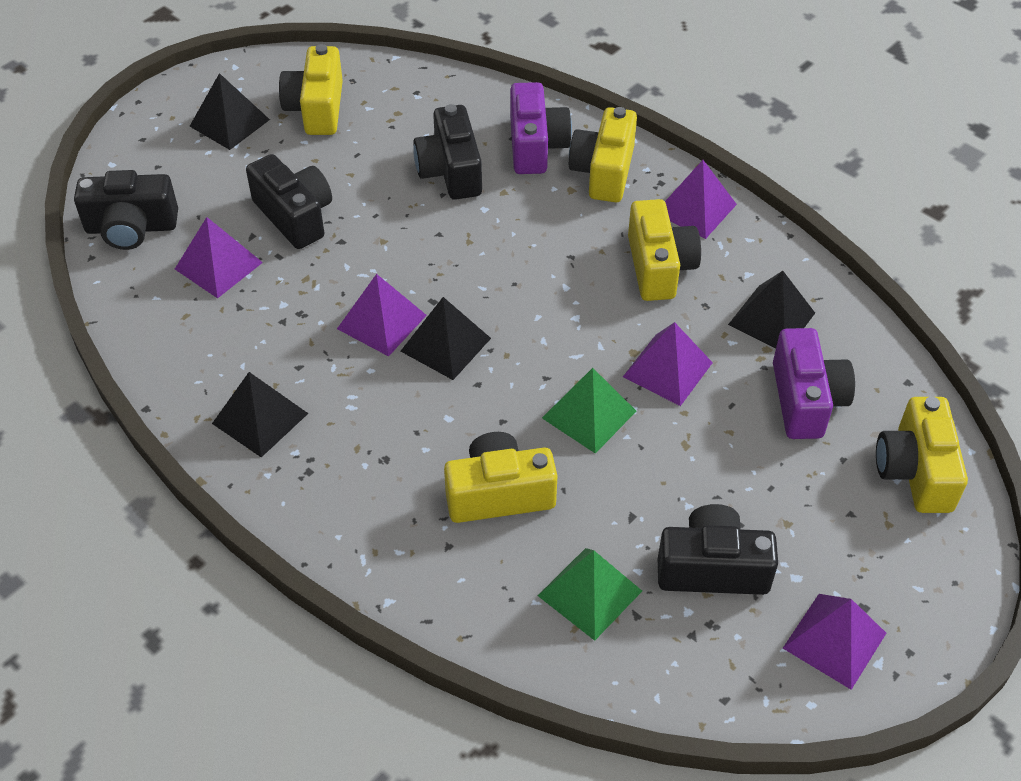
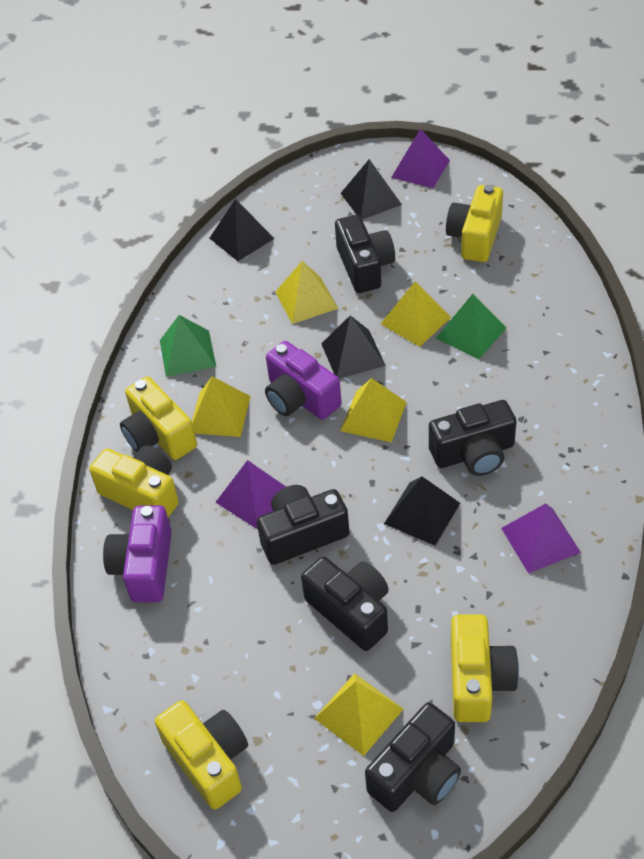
black camera: [74,170,178,250] [246,154,332,249] [413,104,482,200] [658,504,778,595] = 4 -> [257,485,350,565] [301,557,389,651] [335,215,395,293] [365,702,461,812] [429,400,517,476] = 5
purple pyramid: [175,217,263,298] [337,274,427,356] [623,322,713,406] [665,160,737,239] [783,594,886,690] = 5 -> [215,460,286,529] [391,129,450,188] [501,503,581,573] = 3
yellow pyramid: none = 0 -> [192,377,250,437] [275,261,339,324] [314,673,403,756] [340,378,407,443] [381,281,451,347] = 5

